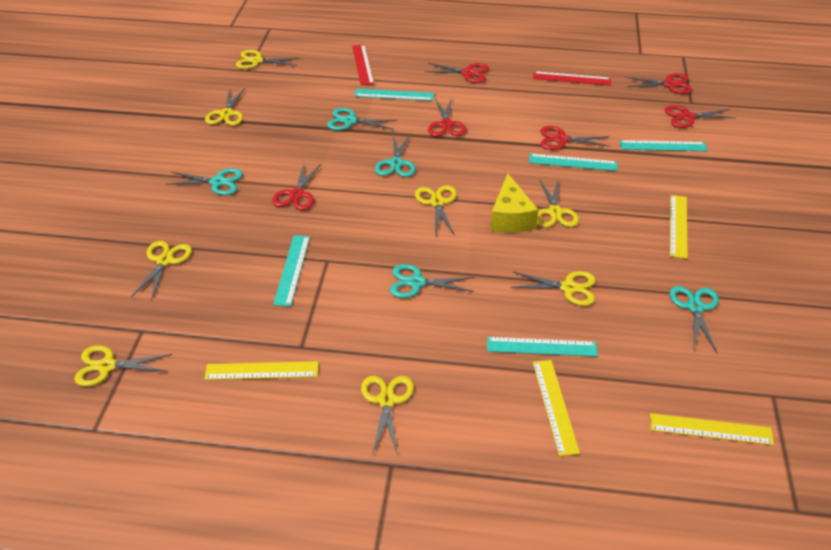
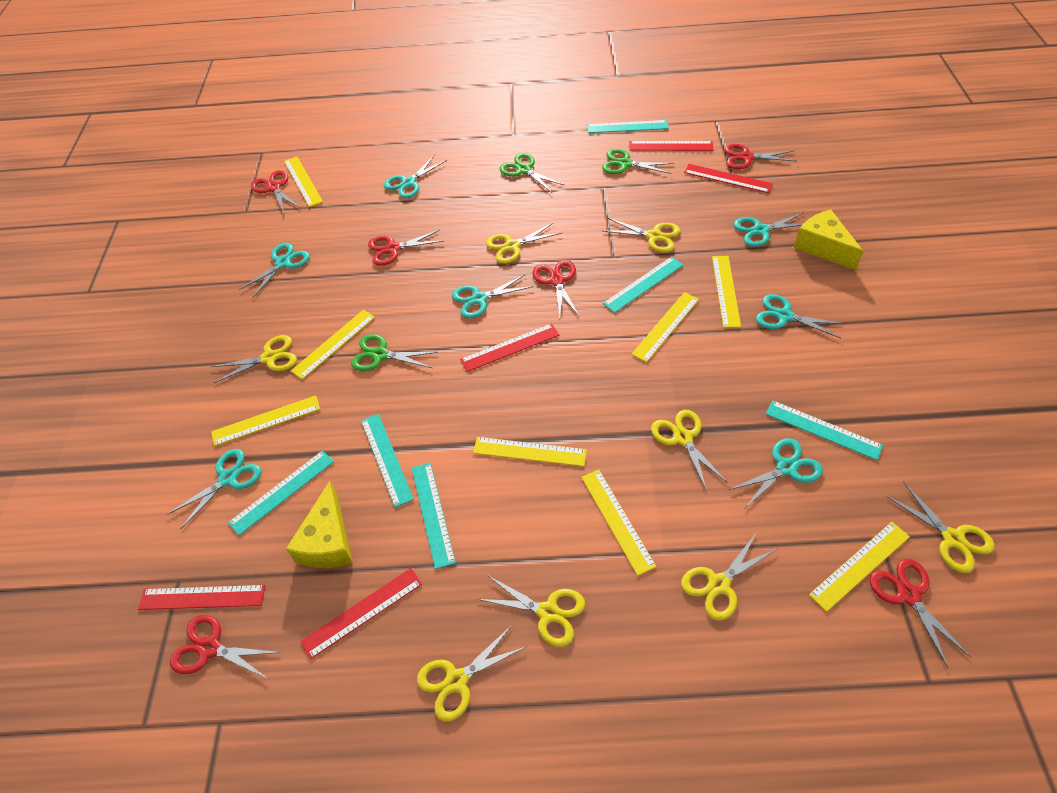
green scissors: none = 0 -> [351,334,438,371] [499,153,564,193] [602,149,674,174] = 3
red ruler: [352,45,374,85] [533,71,611,86] = 2 -> [138,585,266,610] [300,568,422,660] [460,323,559,372] [630,141,713,151] [684,164,773,193] = 5
turquoise ruler: [273,235,310,306] [354,89,434,101] [487,337,598,357] [529,153,617,171] [620,140,708,151] = 5 -> [228,450,334,535] [361,414,414,507] [412,463,456,569] [587,120,669,133] [603,256,683,313] [766,400,883,460] = 6
turquoise scissors: [166,168,243,195] [327,108,397,131] [375,134,416,177] [390,264,474,298] [670,286,719,352] = 5 -> [167,449,261,529] [239,243,310,298] [384,155,447,198] [452,275,533,319] [728,438,823,508] [734,212,804,247] [756,294,845,338] = 7
yellow cheese: [491,173,539,232] = 1 -> [286,481,353,568] [794,209,864,270] = 2
yellow ruler: [204,361,319,380] [533,360,580,456] [650,413,774,445] [670,195,688,259] = 4 -> [211,395,320,446] [284,157,323,207] [291,310,375,380] [473,437,587,466] [581,470,657,576] [631,292,699,363] [712,256,741,328] [809,522,910,612] = 8

